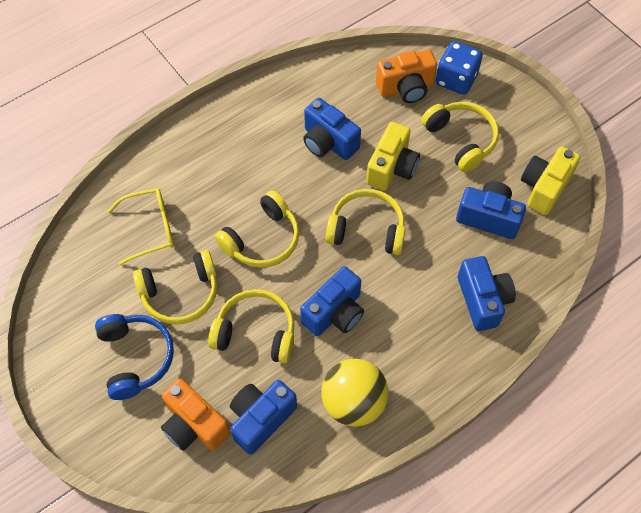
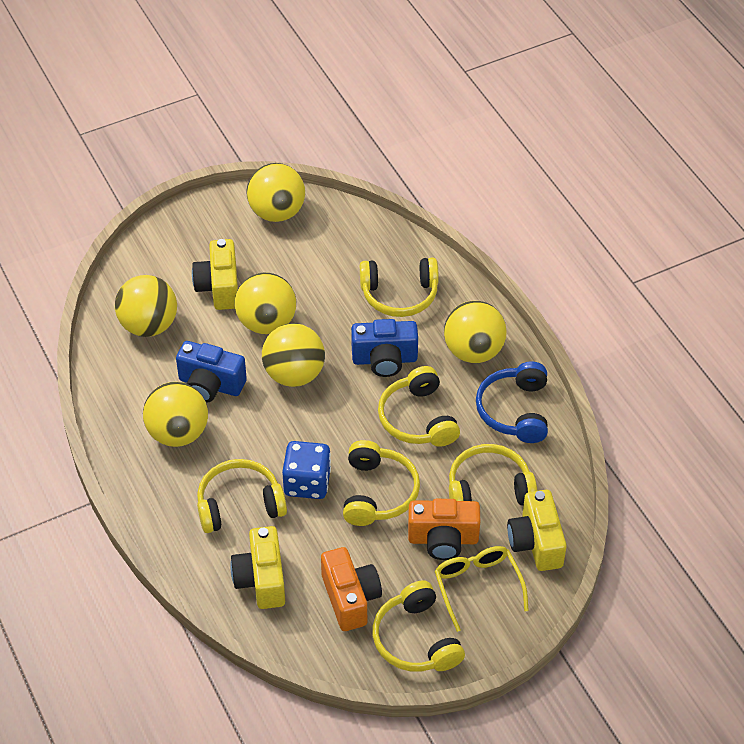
blue camera: [230,380,297,455] [300,266,364,336] [303,98,361,160] [456,181,526,239] [458,256,516,331] = 5 -> [176,341,247,403] [351,319,418,377] = 2
yellow ball: [321,359,388,427] = 1 -> [115,275,177,337] [143,382,208,447] [234,272,296,334] [246,163,305,222] [262,323,325,387] [444,301,507,363] = 6
yellow camera: [366,122,420,191] [521,147,580,215] = 2 -> [192,239,238,310] [230,526,285,609] [507,490,567,571] = 3
yellow headphones: [133,250,217,325] [208,289,295,364] [215,191,299,268] [326,189,406,255] [421,102,499,172] = 5 -> [197,459,287,533] [343,440,420,526] [360,258,439,317] [372,580,465,671] [378,366,460,446] [449,444,537,506] = 6

